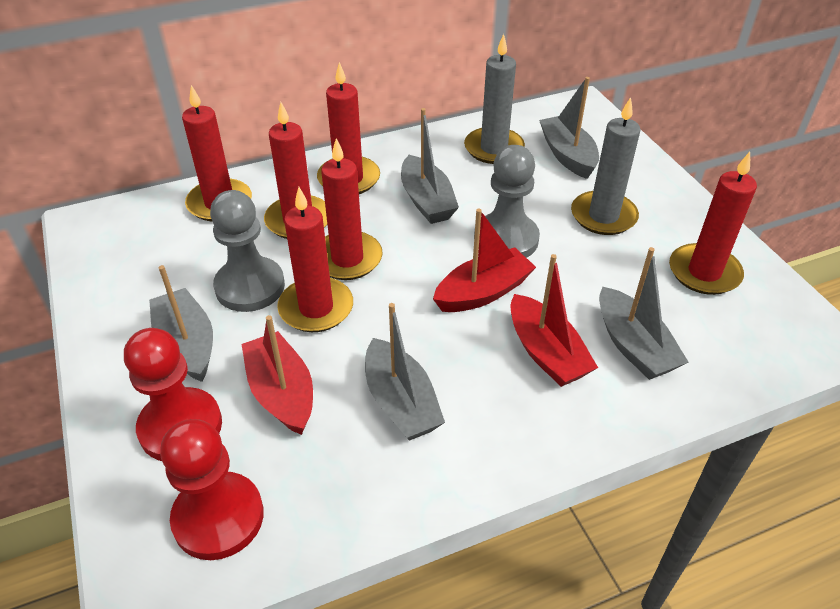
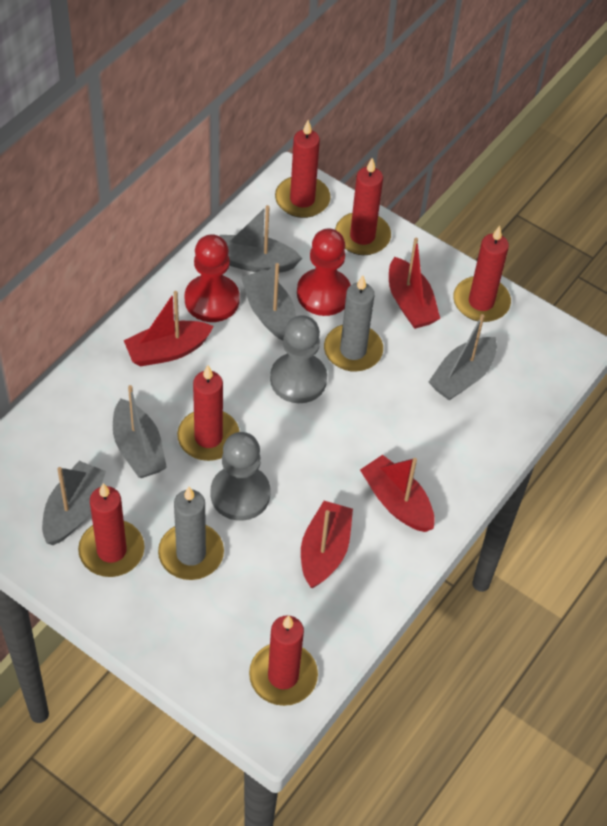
red boat: [241,315,313,435] [433,209,536,312] [511,254,598,387] = 3 -> [124,291,214,367] [301,501,353,588] [360,455,435,532] [389,238,440,329] = 4

